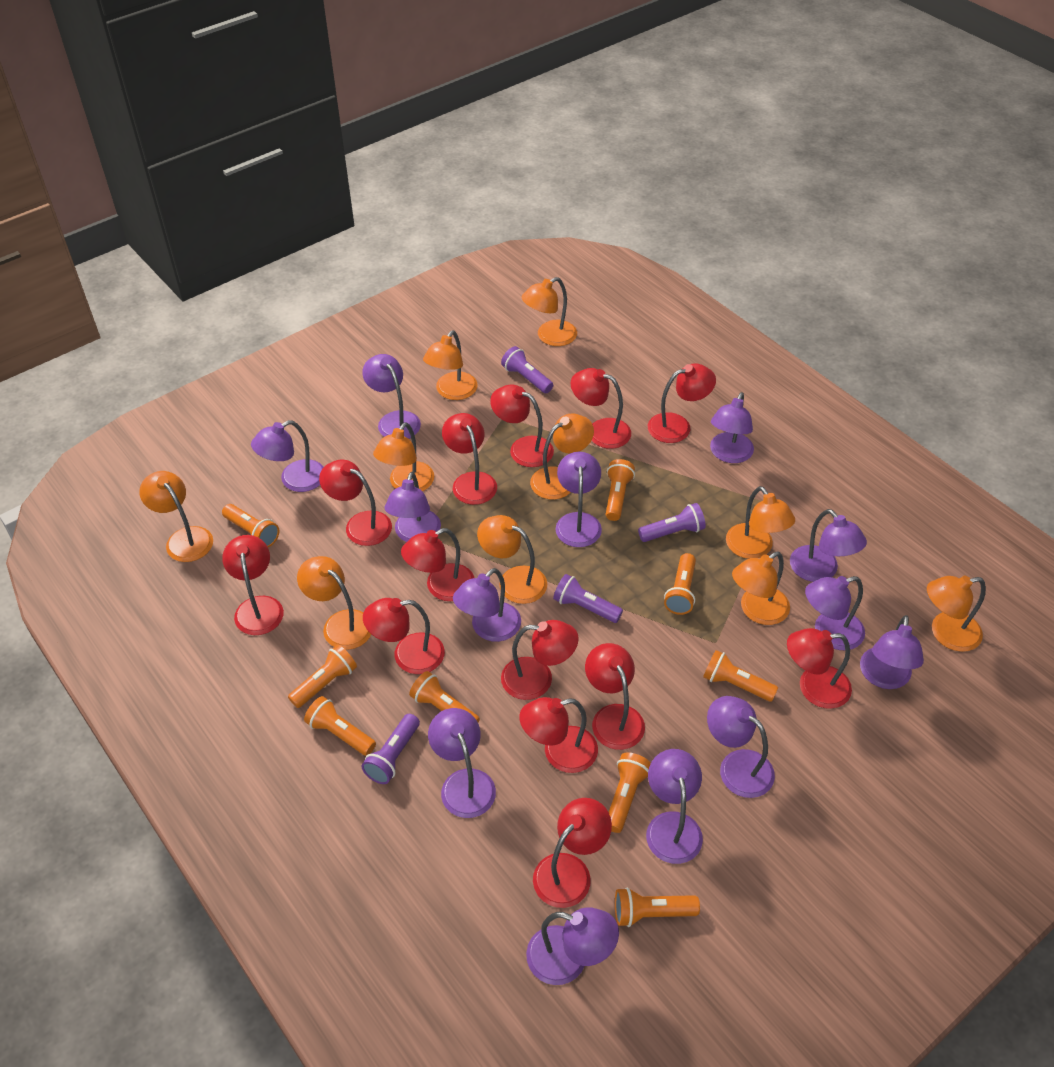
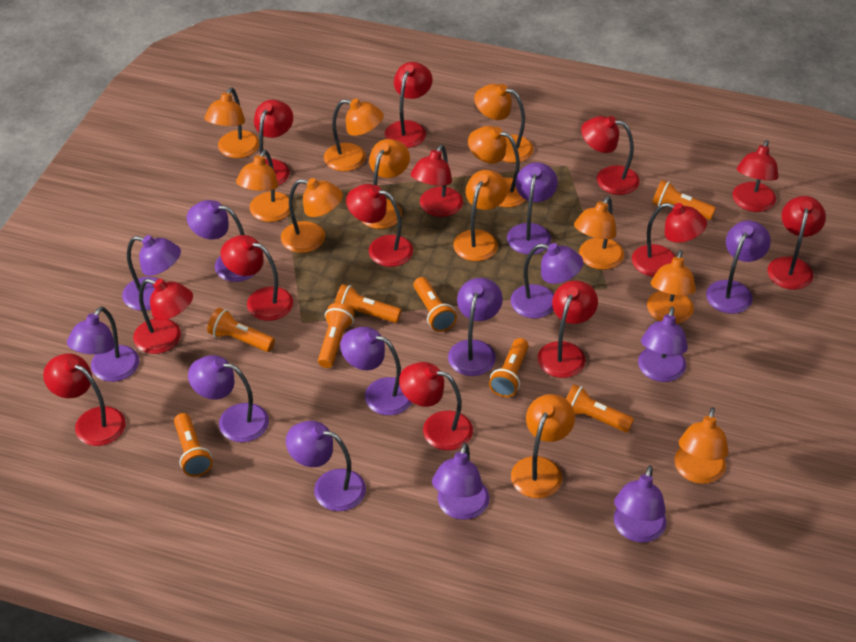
orange flashlight: [222,504,279,547] [288,645,357,708] [304,696,376,756] [409,671,480,723] [606,459,635,521] [609,752,651,833] [615,887,700,927] [664,553,696,615] [703,650,778,702] = 9 -> [174,413,213,477] [207,308,275,352] [318,303,355,368] [335,284,401,323] [413,277,457,332] [489,338,529,397] [566,384,634,433] [652,180,716,220] = 8
orange lamp: [139,471,213,562] [297,556,371,650] [373,422,434,491] [423,330,478,400] [477,515,547,604] [522,277,577,346] [530,413,594,500] [726,486,795,559] [732,552,790,625] [927,575,986,652] = 10 -> [204,87,259,158] [236,150,290,222] [281,178,343,253] [324,99,384,171] [362,139,410,229] [453,170,508,261] [468,126,525,207] [474,84,533,163] [511,394,575,498] [574,196,624,270] [647,250,696,324] [674,407,729,484] = 12
purple flashlight: [362,714,420,784] [501,346,553,393] [553,574,623,623] [638,503,706,542] = 4 -> none = 0

